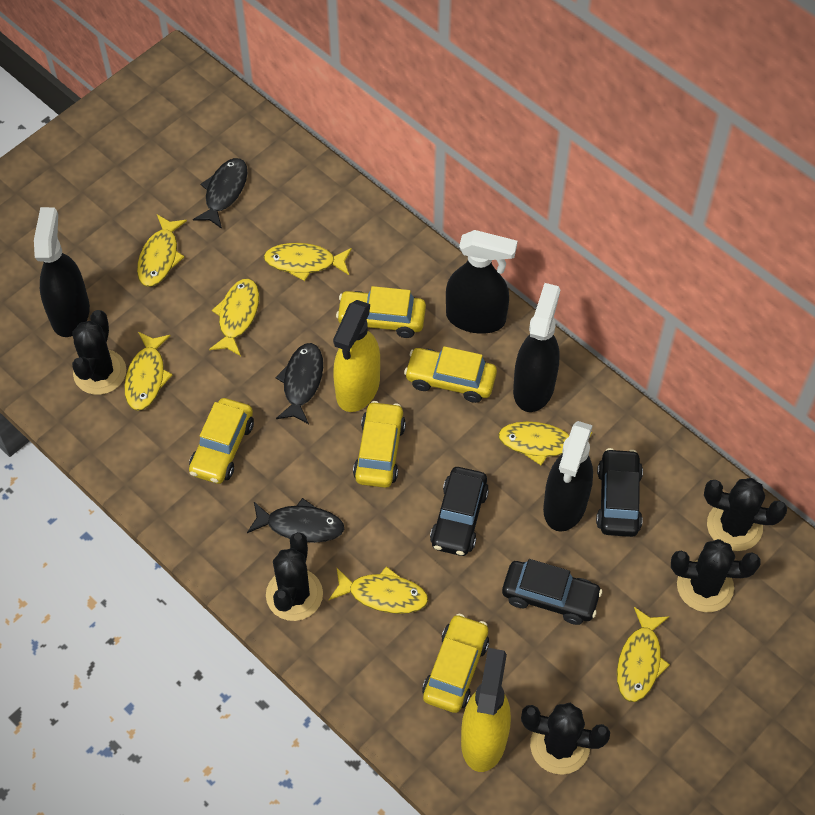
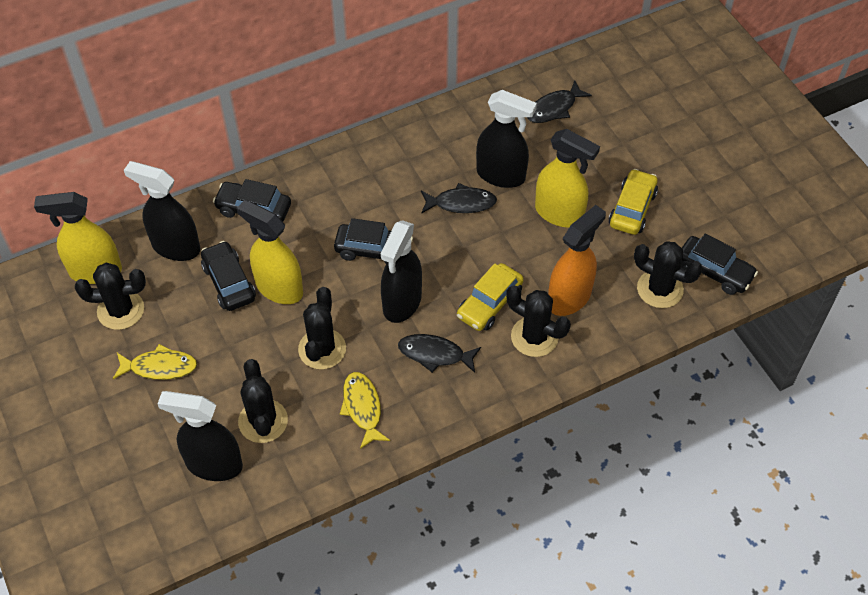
black car: [430,467,489,556] [502,559,603,625] [596,448,643,537] = 3 -> [201,241,256,311] [213,179,291,222] [334,218,413,264] [681,234,758,295] = 4
orange spray bottle: none = 0 -> [548,205,606,316] = 1
yellow car: [189,398,254,484] [336,286,426,338] [353,401,406,488] [404,346,497,403] [422,614,489,713] = 5 -> [457,263,524,331] [609,169,658,235] = 2
yellow fish: [124,332,173,411] [137,215,187,287] [209,279,259,356] [264,243,352,281] [329,566,428,614] [498,422,592,465] [617,607,670,702] = 7 -> [113,344,197,380] [340,372,390,449] = 2
yellow spray bottle: [333,300,380,412] [461,648,511,772] = 2 -> [34,192,122,284] [237,200,303,304] [535,129,600,228] = 3

